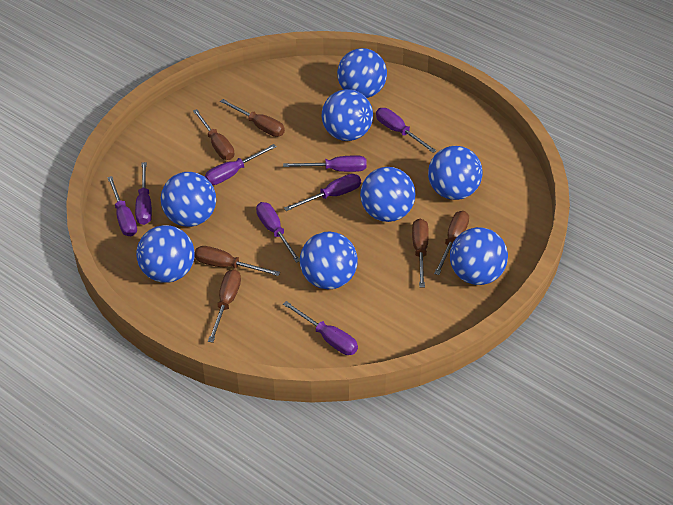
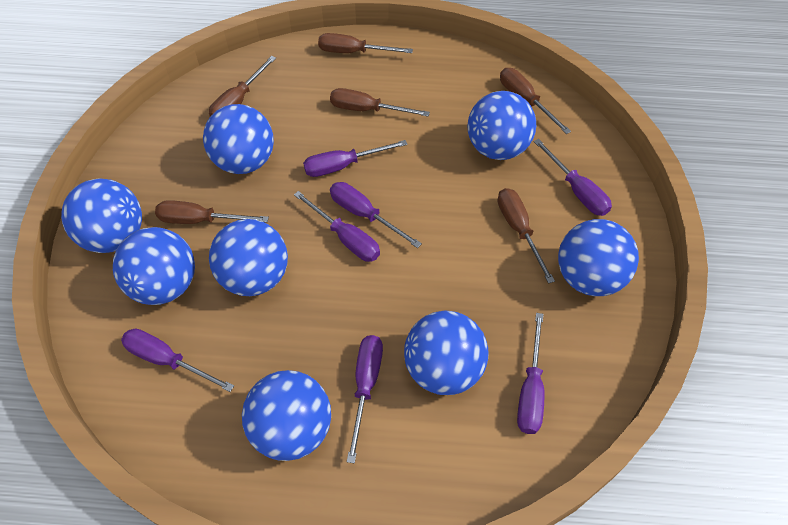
purple screwdriver: [107,176,137,236] [135,162,152,225] [205,144,277,185] [256,202,300,263] [283,155,367,172] [283,301,358,355] [284,174,361,211] [376,108,437,153] = 8 -> [121,329,234,392] [294,191,380,262] [303,140,408,177] [330,182,422,248] [347,335,383,463] [517,313,544,434] [534,139,612,216] = 7

